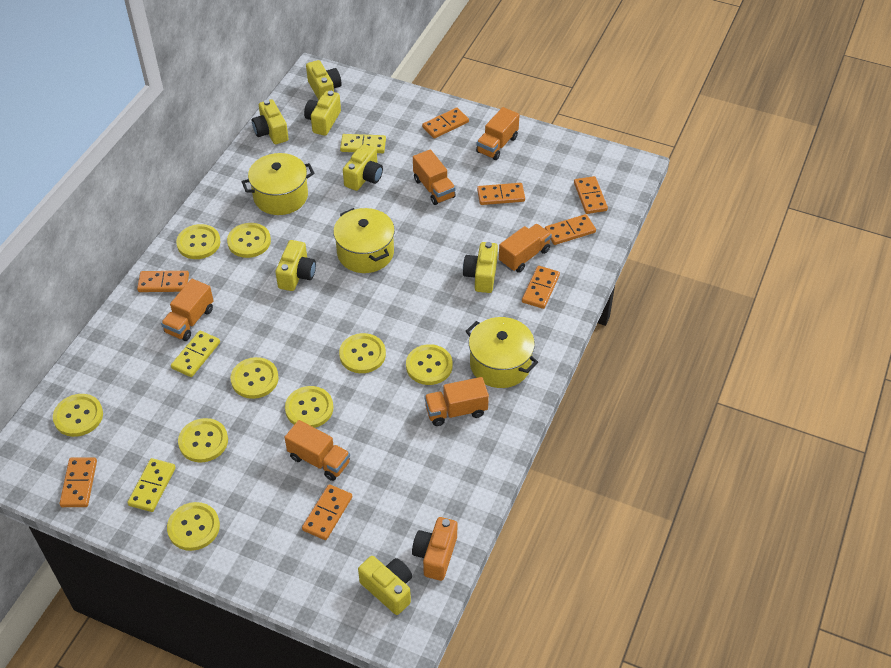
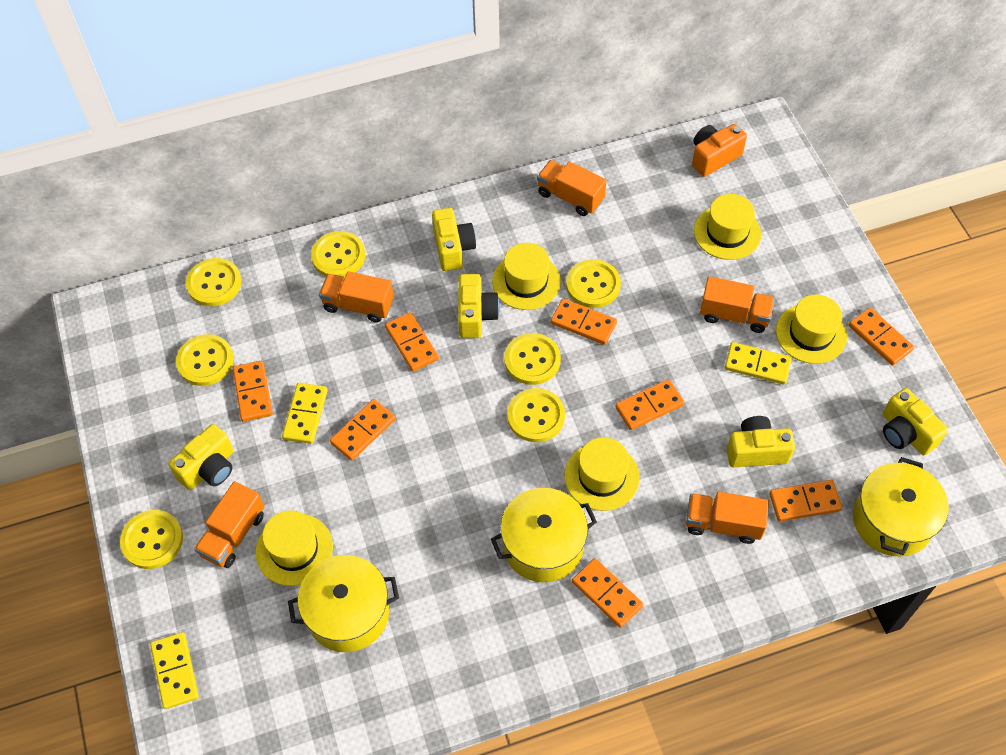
orange truck: [161,279,214,341] [284,420,350,481] [413,149,456,205] [424,377,489,426] [476,107,519,160] [499,224,552,273] = 6 -> [194,481,264,568] [319,271,394,323] [537,160,607,216] [686,492,769,544] [700,276,775,333] = 5
yellow button: [53,394,103,437] [167,502,220,551] [176,224,221,259] [178,418,228,463] [227,223,271,258] [231,357,279,399] [285,386,333,428] [339,333,386,373] [406,344,453,385] = 9 -> [120,510,183,569] [176,334,234,386] [186,258,242,306] [311,231,365,277] [504,333,561,385] [507,388,565,442] [566,259,621,308] = 7
yellow camera: [252,99,289,144] [275,240,316,291] [304,91,341,136] [306,60,342,100] [343,144,383,191] [358,556,412,615] [463,242,498,293] = 7 -> [168,424,234,490] [432,208,476,271] [458,274,500,338] [727,416,795,467] [883,388,948,455] = 5
yellow hat: none = 0 -> [256,510,333,586] [492,243,561,310] [564,437,640,511] [694,194,761,260] [776,295,847,364] = 5

